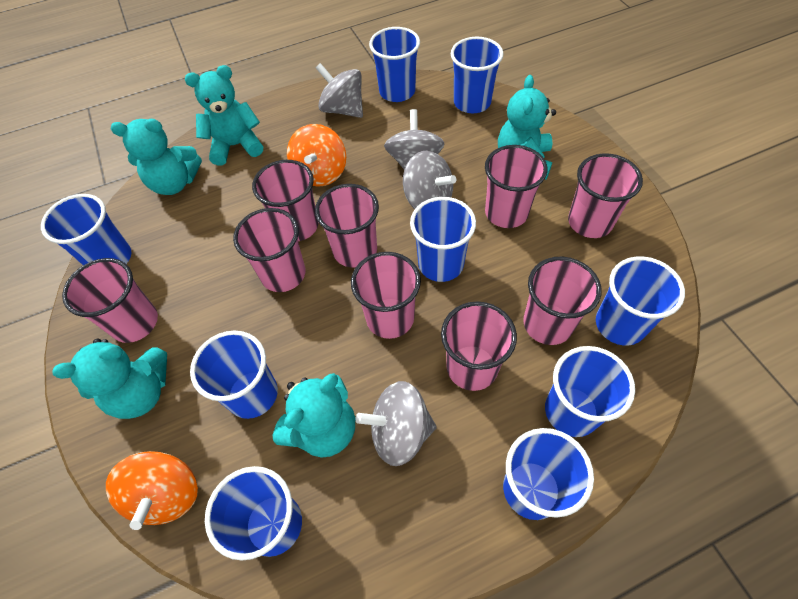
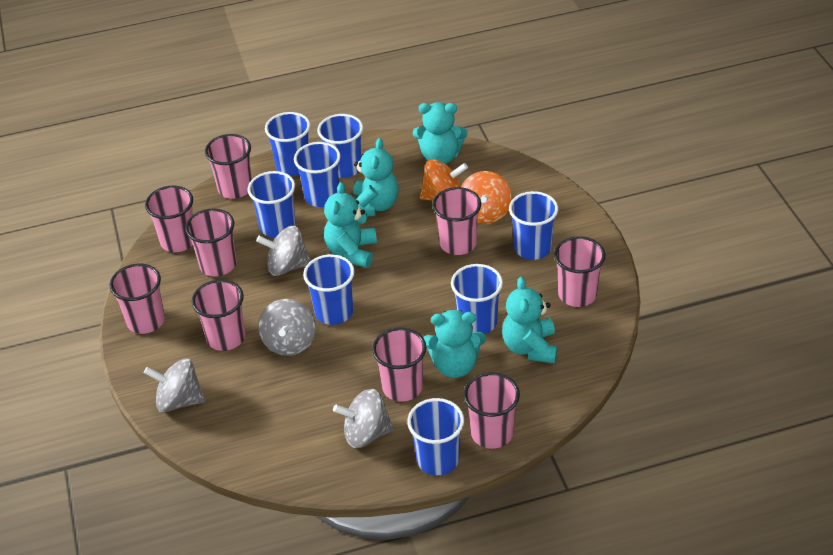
blue cup: [41,194,131,265] [190,330,278,419] [205,466,302,561] [369,27,420,102] [410,197,476,282] [451,37,503,113] [503,428,594,520] [545,346,635,437] [596,256,685,346] = 9 -> [248,171,296,238] [265,112,310,176] [294,142,341,207] [303,254,355,325] [317,114,363,178] [407,398,464,475] [451,264,503,334] [509,191,558,260] = 8

